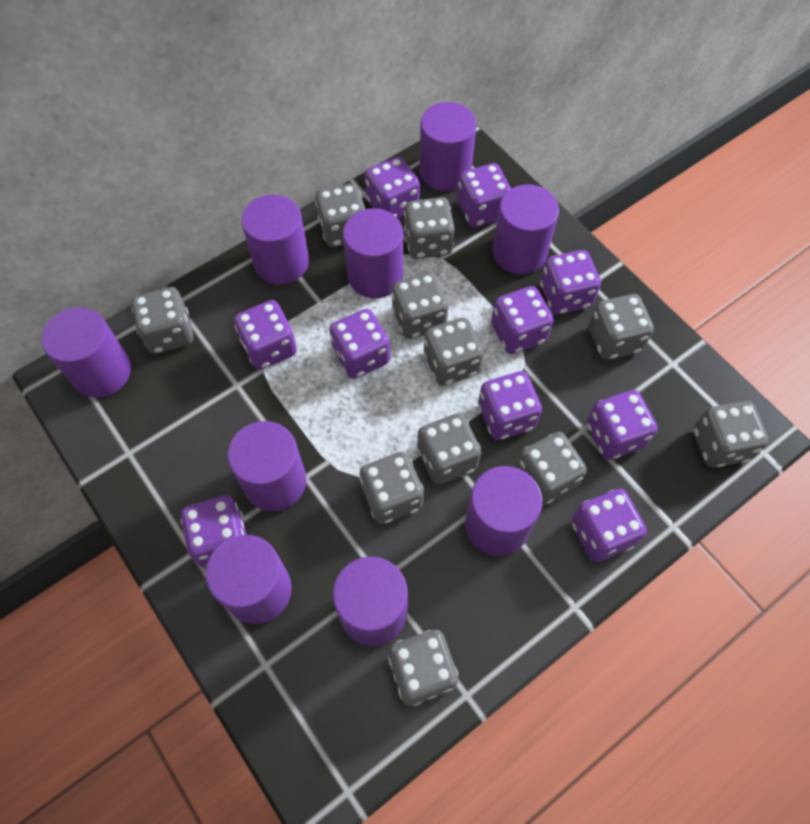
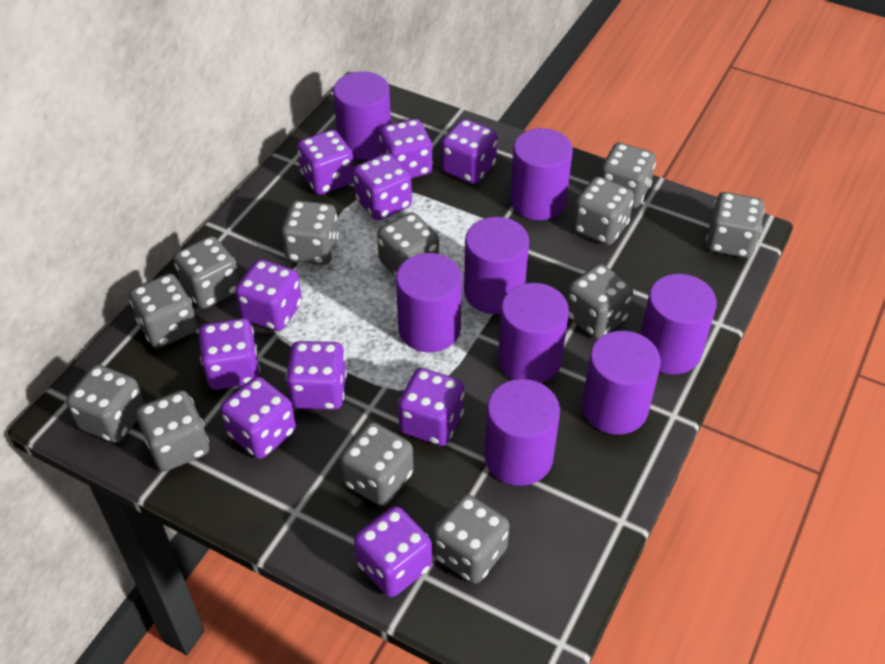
grey dice: [131,287,194,354] [315,184,365,247] [360,452,424,524] [388,630,458,706] [392,272,448,339] [404,197,455,259] [417,413,481,485] [424,318,484,386] [515,432,587,505] [588,294,654,360] [693,401,769,468] = 11 -> [66,365,145,443] [129,274,197,348] [136,390,209,471] [173,236,240,309] [281,200,339,265] [340,422,414,506] [377,213,439,277] [433,494,509,584] [566,264,634,339] [572,176,634,245] [600,143,656,208] [706,192,765,258] = 12
purple cylinder: [41,307,131,398] [206,535,292,624] [228,421,306,511] [241,194,309,284] [333,557,408,646] [343,208,403,298] [419,102,476,191] [465,466,542,556] [492,184,559,274] = 9 -> [333,71,391,160] [396,253,462,352] [464,217,529,314] [485,379,560,486] [498,283,569,383] [510,128,573,220] [582,331,661,435] [640,274,717,374] = 8

